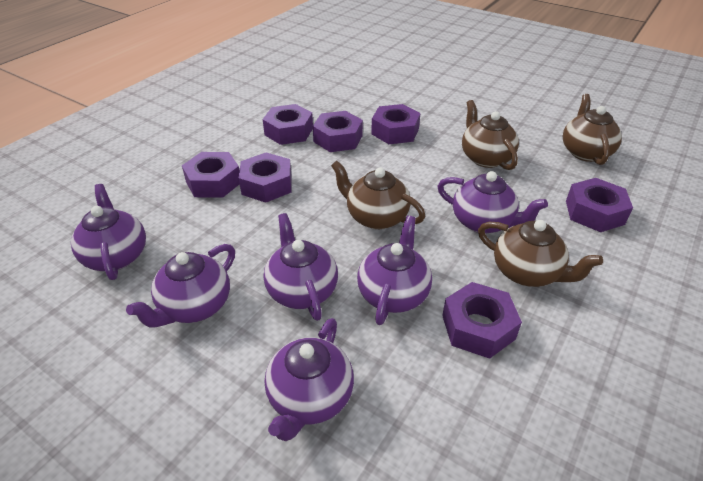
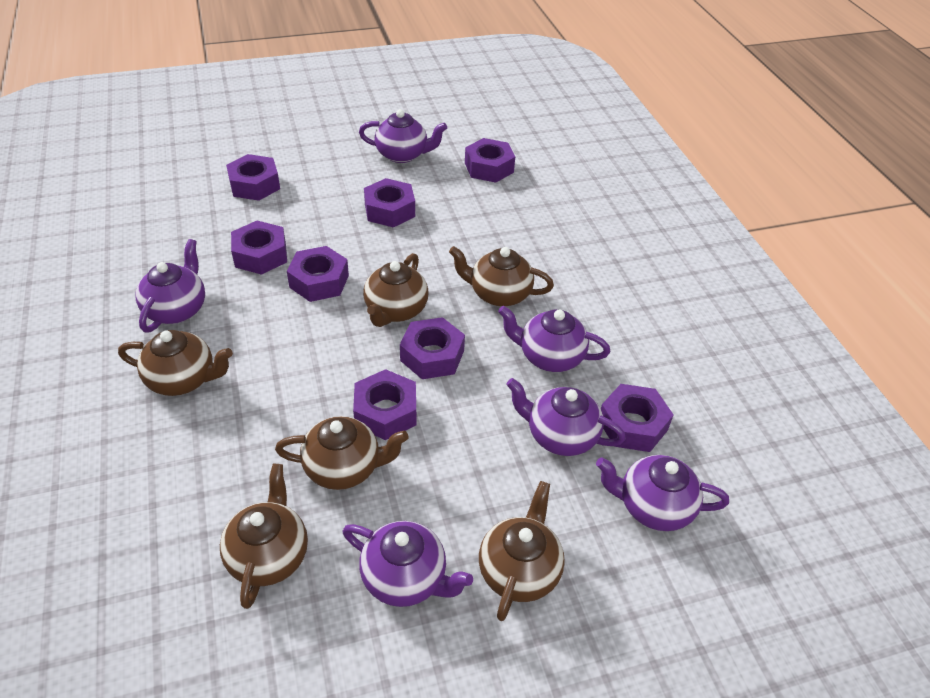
brown teapot: [331,161,426,229] [462,100,519,170] [478,220,603,287] [563,94,622,165] = 4 -> [118,330,233,396] [220,464,308,609] [275,416,409,490] [363,253,429,327] [449,246,554,307] [479,481,565,621] = 6
purple nut: [182,152,240,198] [239,152,292,203] [263,104,313,145] [313,111,363,152] [371,104,421,144] [442,282,522,359] [566,178,633,232] = 7 -> [226,154,280,201] [231,221,287,275] [287,246,349,302] [353,369,417,440] [364,178,415,228] [400,317,465,379] [465,138,515,183] [601,384,673,452] = 8

